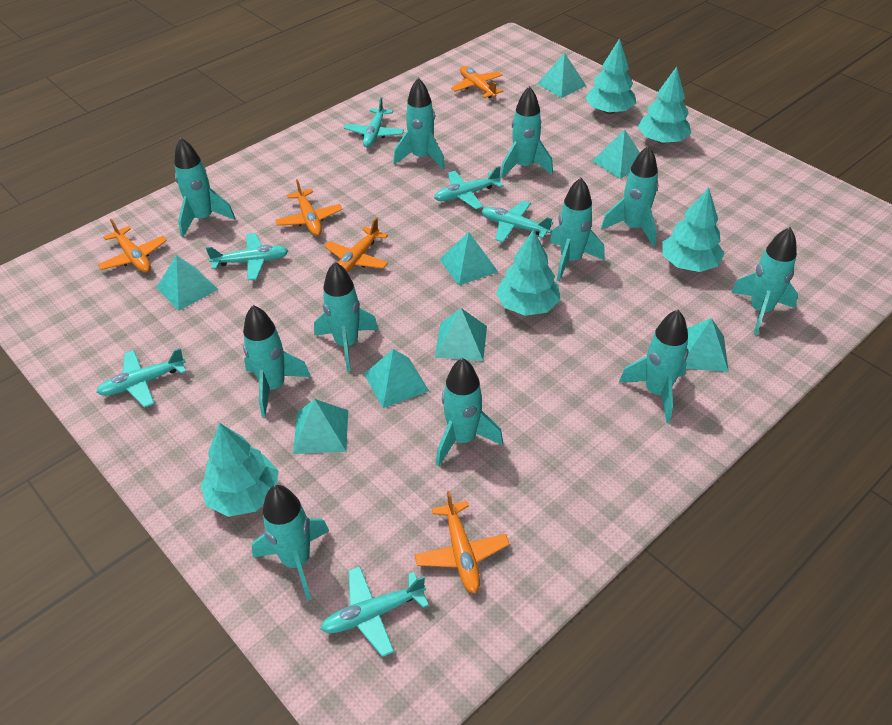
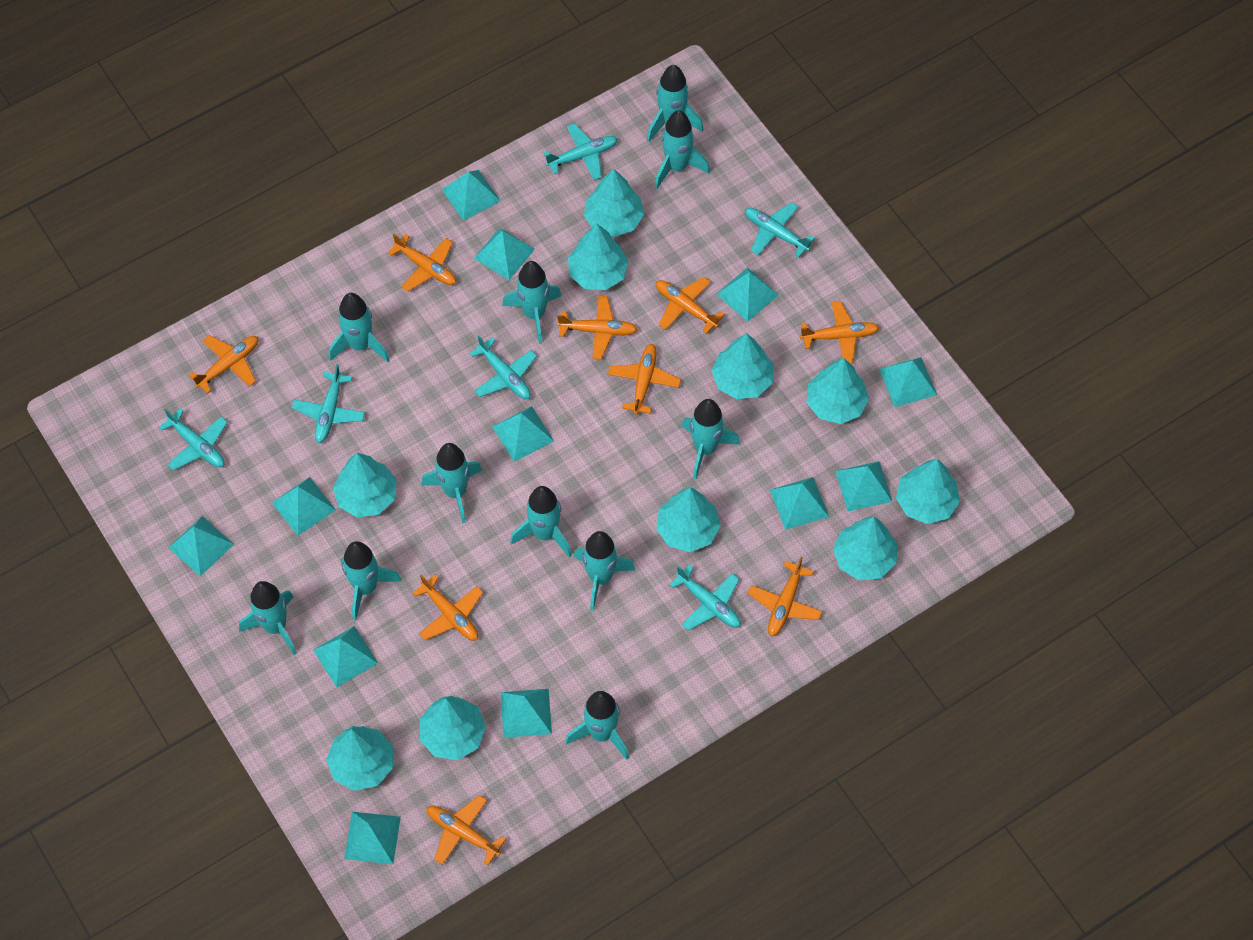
orange plane: [98,219,167,272] [275,179,343,236] [324,218,388,273] [414,491,509,593] [451,66,504,98] = 5 -> [189,335,258,394] [388,234,456,292] [413,574,483,641] [426,795,506,865] [557,296,638,359] [608,344,681,415] [656,277,725,334] [748,557,823,636] [800,301,880,364] = 9
turquoise pyramid: [156,255,218,311] [293,399,348,454] [364,349,429,408] [435,308,487,361] [440,232,498,285] [537,53,586,98] [592,129,640,179] [685,318,729,372] = 8 -> [168,516,234,576] [272,477,336,536] [313,626,378,688] [344,812,401,864] [441,170,501,221] [474,228,535,280] [492,406,554,462] [501,689,552,738] [716,268,778,322] [770,477,829,530] [835,461,892,511] [879,357,937,407] = 12
turquoise tree: [201,423,278,517] [496,229,560,316] [586,38,636,114] [638,67,691,144] [662,188,725,272] = 5 -> [326,726,393,791] [333,453,397,518] [420,696,486,760] [568,224,629,290] [584,168,644,237] [656,487,721,552] [711,333,773,399] [806,358,869,424] [833,517,897,580] [896,459,960,524] = 10

